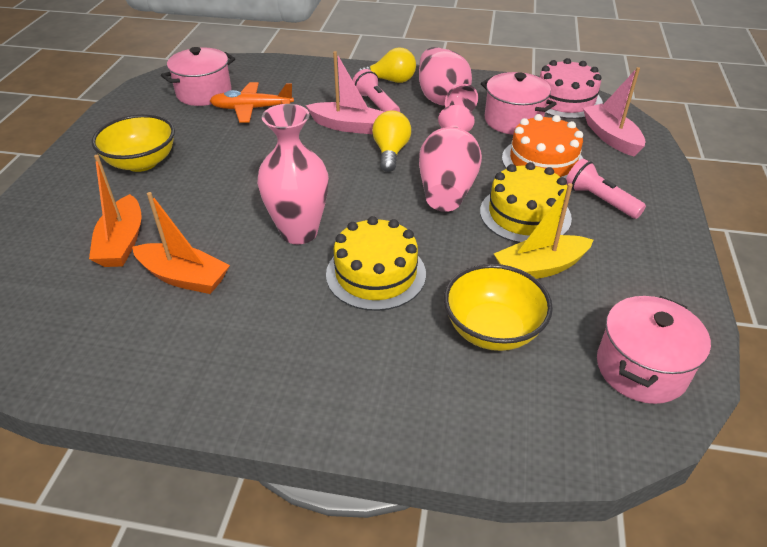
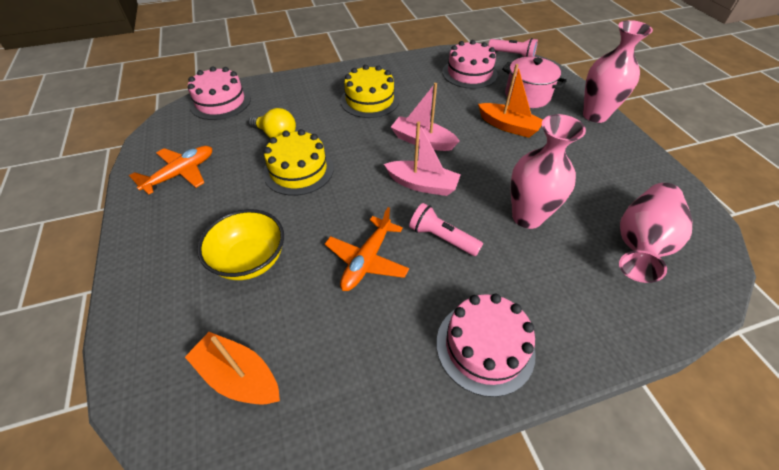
orange cake: [502,114,583,179] = 1 -> none = 0
orange plane: [210,82,294,123] = 1 -> [129,146,212,194] [325,207,409,291] = 2
pink cake: [540,58,603,119] = 1 -> [188,66,251,120] [436,294,536,397] [442,40,498,89] = 3
pink pot: [161,47,235,106] [481,72,556,135] [597,296,711,404] = 3 -> [502,57,567,108] = 1
yellow boat: [494,183,593,279] = 1 -> none = 0
yellow bowl: [92,114,175,172] [444,264,553,351] = 2 -> [197,209,284,280] = 1
yellow light bulb: [357,47,416,83] [372,110,411,172] = 2 -> [249,108,296,138] = 1

